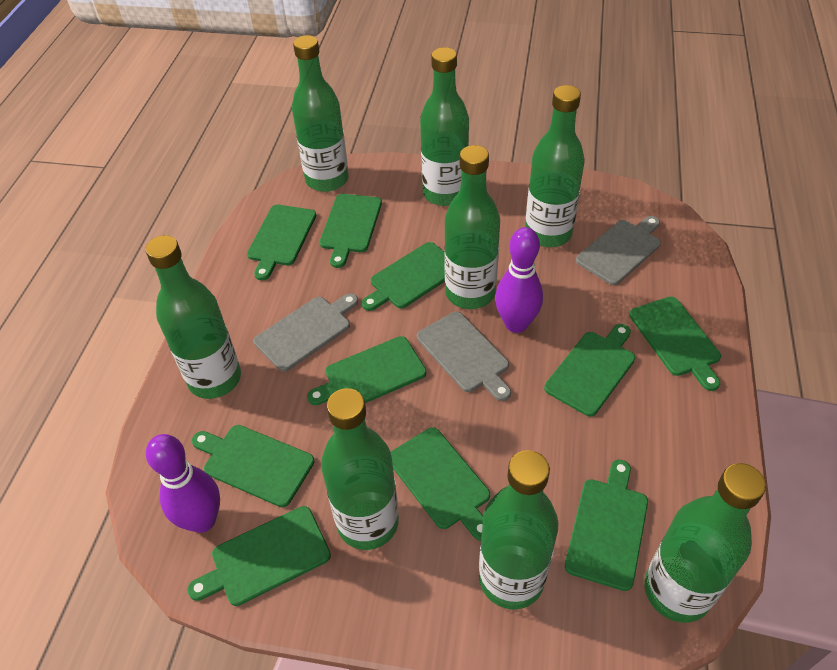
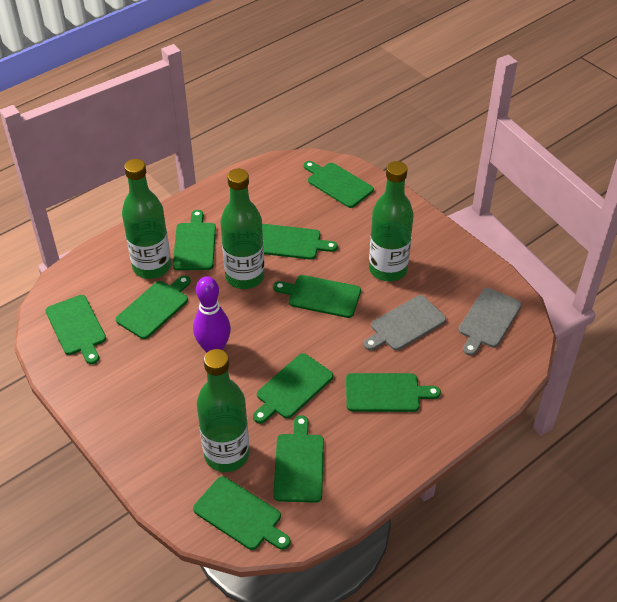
green bottle: [145,235,241,399] [292,35,349,192] [321,388,399,550] [420,47,469,206] [444,145,500,309] [479,450,558,610] [525,85,585,247] [644,463,766,623] = 8 -> [122,159,171,279] [197,349,249,472] [220,169,265,289] [369,161,414,282] = 4
grey cutting board: [254,293,358,372] [417,312,511,401] [576,216,661,285] = 3 -> [364,295,446,350] [458,288,522,356] = 2
purple bowling pin: [146,434,220,533] [495,227,543,333] = 2 -> [193,276,231,353] = 1

